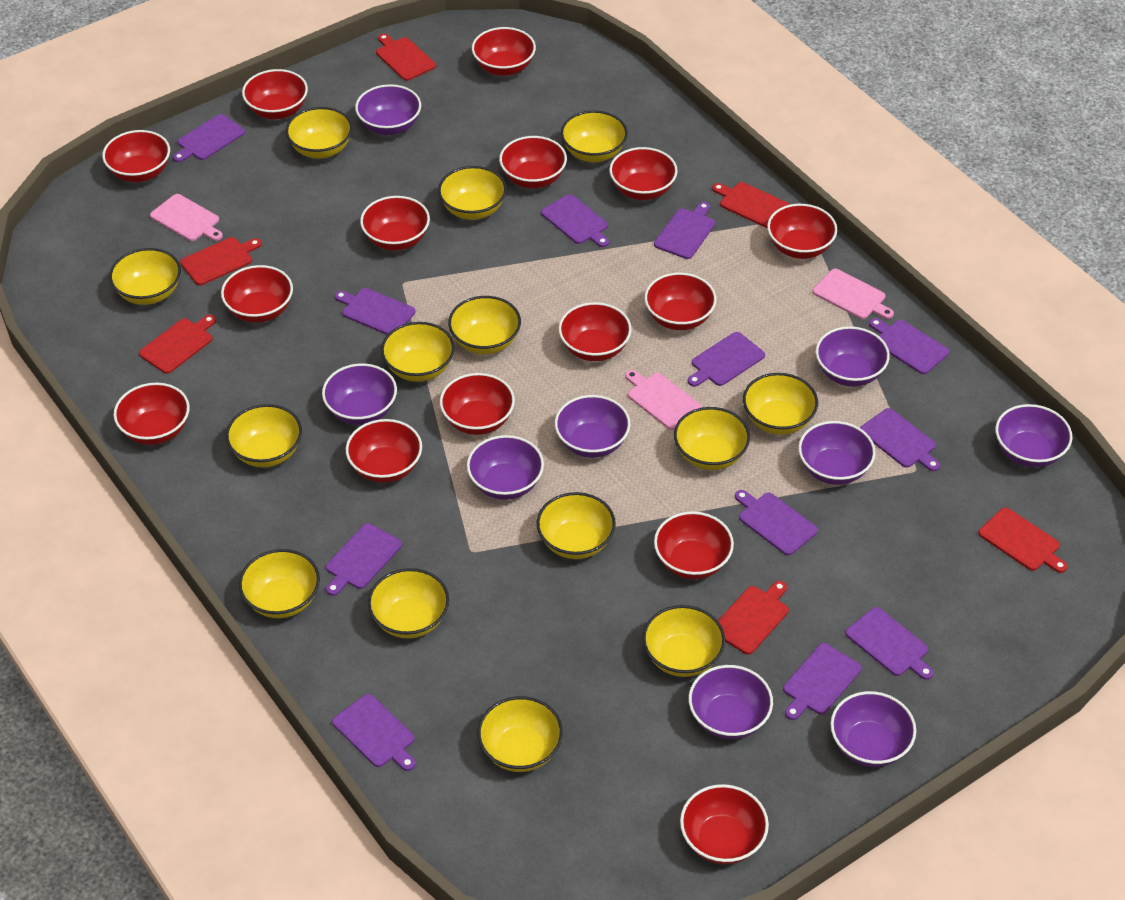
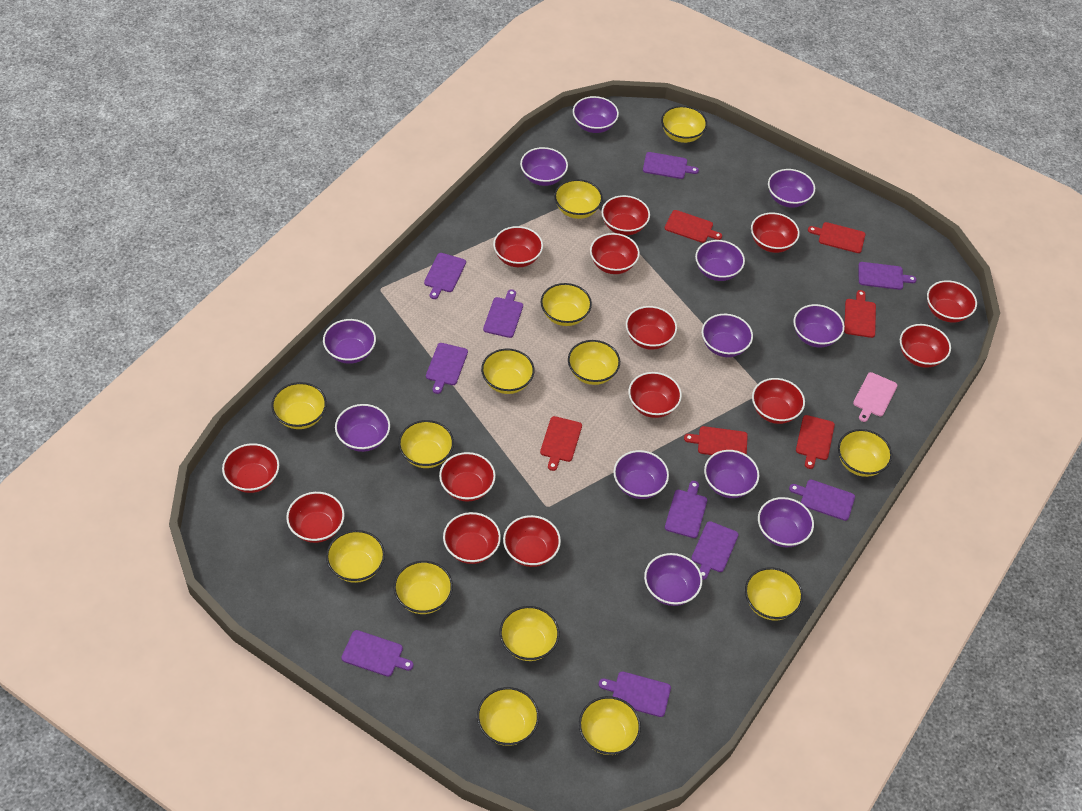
pink cutting board: [150,194,223,241] [625,370,702,430] [812,269,894,319] = 3 -> [853,372,897,422] = 1
purple bowl: [322,363,397,425] [355,84,421,135] [467,435,544,500] [555,395,630,458] [689,665,773,739] [798,421,876,485] [816,326,890,387] [830,691,916,767] [995,404,1073,468] = 9 -> [323,319,376,364] [335,404,390,452] [520,147,568,186] [573,96,619,133] [613,450,669,499] [644,553,702,606] [695,240,745,281] [702,314,753,357] [704,450,759,498] [758,497,814,547] [768,169,815,208] [793,304,845,348] = 12
purple cutting board: [173,114,245,162] [326,523,402,596] [332,694,416,771] [335,288,416,335] [541,194,609,247] [654,202,715,259] [688,332,765,387] [735,490,818,555] [783,643,862,720] [845,607,934,680] [860,408,940,471] [869,318,949,374] = 12 -> [341,630,413,677] [424,253,466,299] [426,343,468,394] [483,289,523,338] [599,671,671,717] [643,152,699,179] [665,481,707,538] [691,521,739,580] [789,480,855,521] [858,262,917,290] = 10
red bowl: [102,130,170,182] [114,383,190,445] [221,265,293,323] [242,69,308,119] [346,419,422,483] [360,196,430,251] [440,373,515,435] [472,27,536,76] [499,136,567,188] [559,302,632,361] [609,147,678,200] [644,273,716,330] [654,511,734,579] [680,784,769,865] [767,204,837,259] = 15 -> [222,443,279,493] [286,492,345,543] [439,452,496,502] [443,512,501,564] [493,226,543,267] [503,515,561,567] [590,233,640,274] [601,195,650,235] [626,306,677,350] [628,372,682,418] [751,213,800,253] [752,378,805,424] [900,324,951,368] [927,280,977,323] = 14

